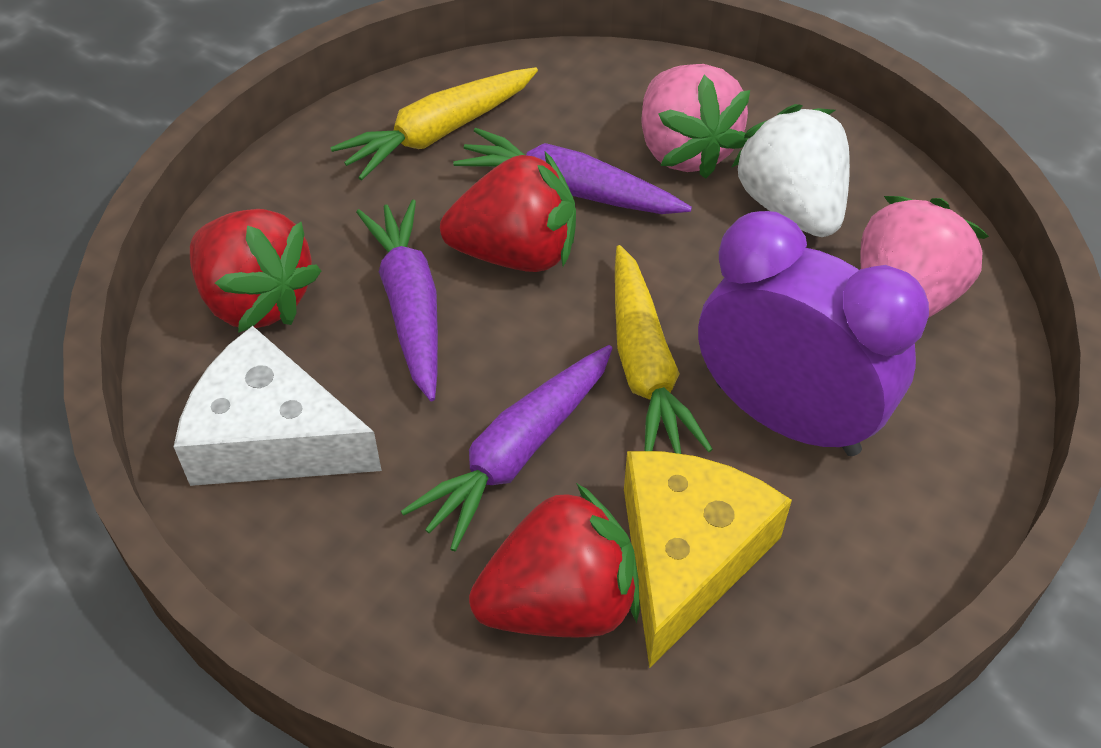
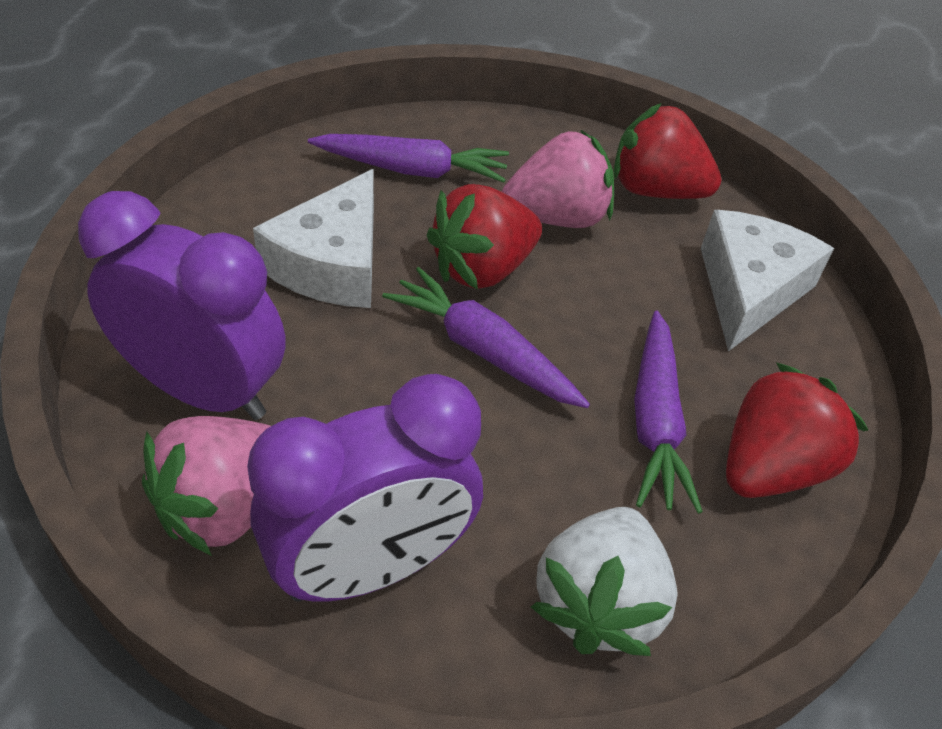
purple clock: [698,211,929,456] = 1 -> [78,191,286,420] [247,374,483,602] = 2
white cheese: [174,326,382,486] = 1 -> [253,169,374,308] [701,210,834,351] = 2
yellow carrot: [330,67,538,181] [615,245,713,454] = 2 -> none = 0
yellow cheese: [624,451,792,669] = 1 -> none = 0

